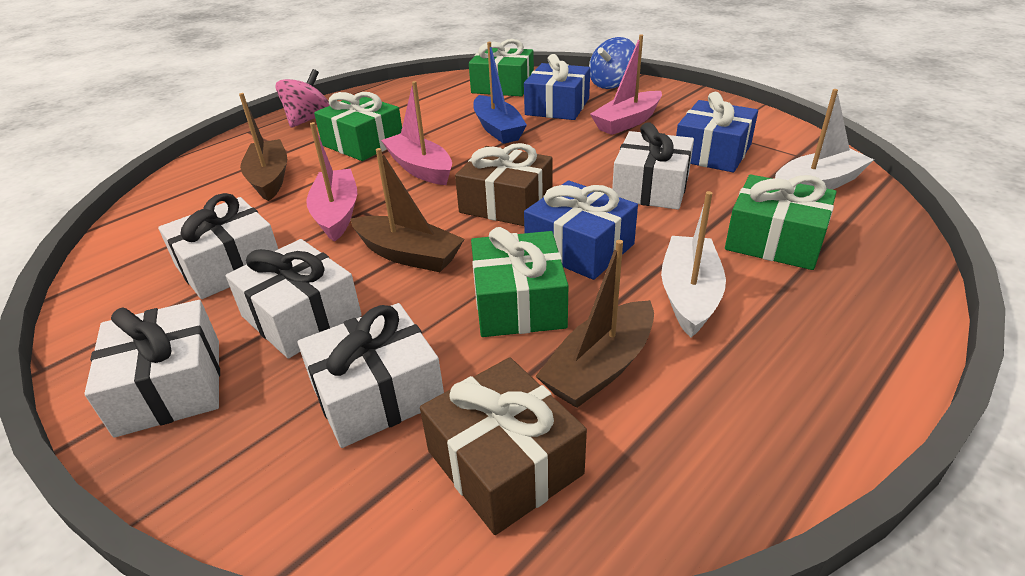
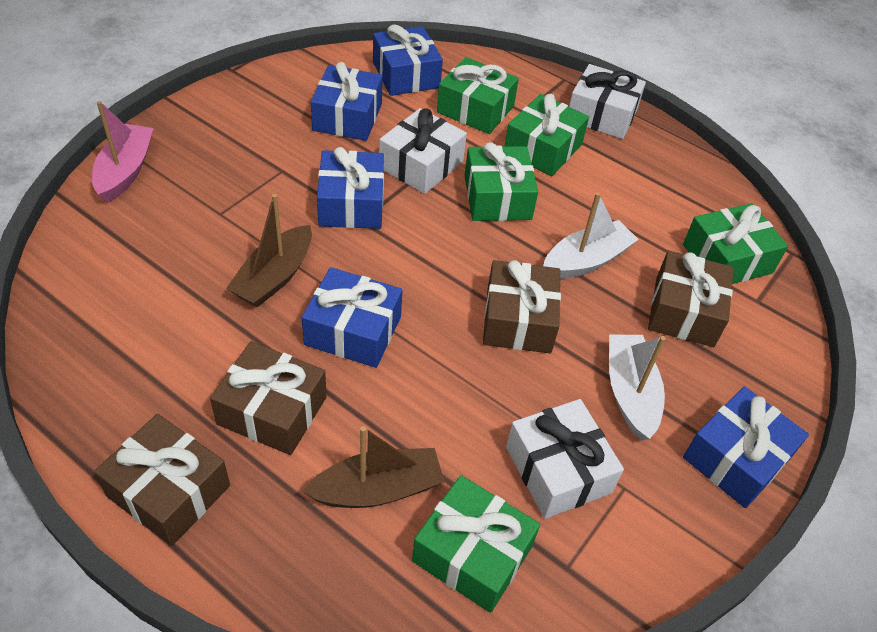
blue boat: [473,42,527,144] = 1 -> none = 0
blue gift: [524,54,590,120] [524,181,638,280] [676,92,758,172] = 3 -> [302,267,403,368] [311,62,383,141] [317,147,384,229] [373,24,443,96] [683,386,809,508] = 5
blue spinning top: [589,37,635,89] = 1 -> none = 0
brown boat: [239,93,287,201] [350,148,464,272] [536,240,654,408] = 3 -> [226,194,312,307] [302,426,444,508] = 2
brown gift: [420,357,587,535] [455,143,553,226] = 2 -> [94,414,230,546] [210,341,327,455] [483,260,561,353] [648,250,734,347] = 4
green gift: [314,92,402,161] [469,39,534,97] [471,227,568,337] [725,174,836,270] = 4 -> [412,475,540,613] [437,57,519,134] [464,142,538,221] [505,94,589,176] [683,203,788,284] = 5
pink boat: [306,122,357,242] [381,81,452,185] [590,35,662,135] = 3 -> [92,101,154,203] = 1
pink spinning top: [276,69,330,128] = 1 -> none = 0
white gift: [84,300,220,438] [158,193,278,299] [226,239,362,358] [298,303,444,448] [612,122,694,210] = 5 -> [379,108,467,194] [506,399,624,519] [569,64,646,139] = 3

